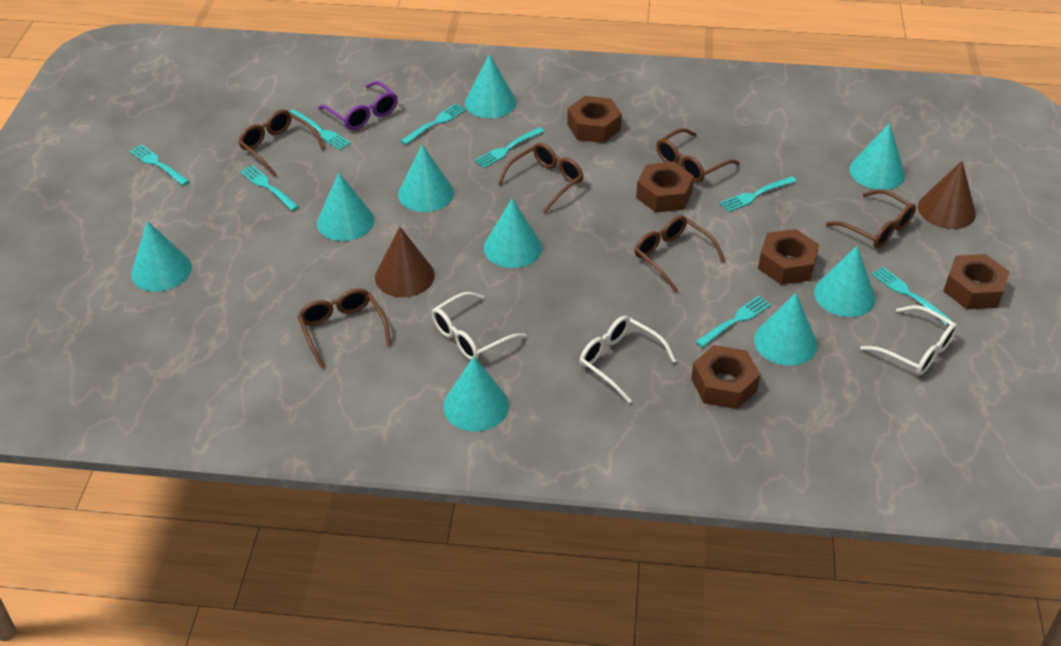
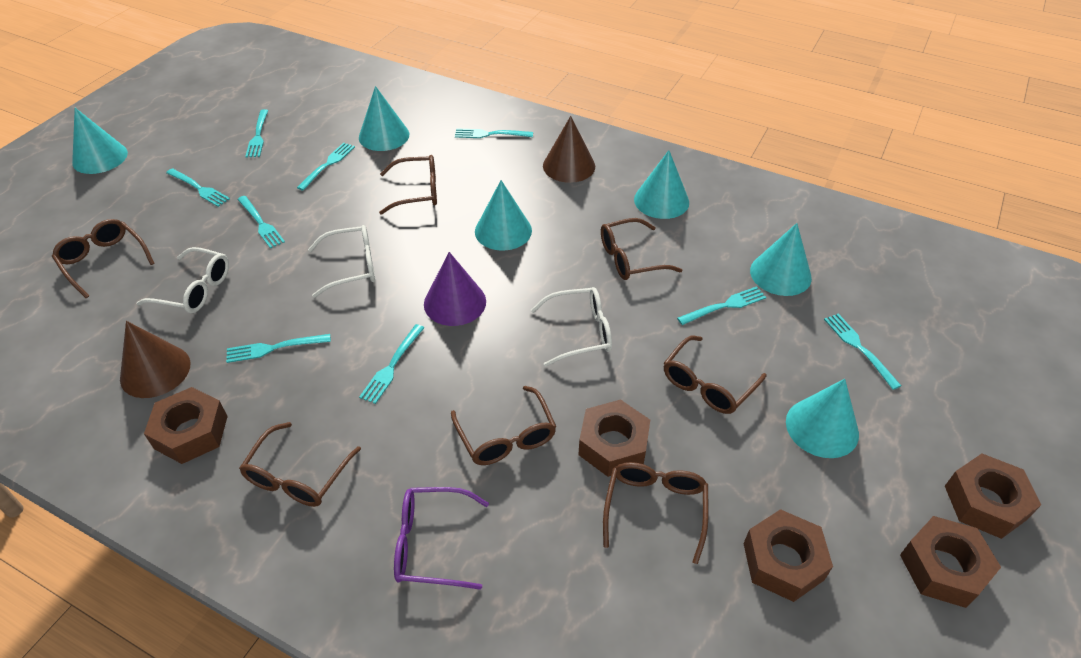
brown glasses: [239,110,325,177] [298,288,391,369] [498,143,584,213] [635,215,725,292] [656,128,740,183] [826,189,916,248] = 6 -> [52,219,155,298] [239,422,361,507] [379,155,437,215] [451,386,556,465] [601,218,682,280] [603,462,709,564] [664,336,767,414] = 7
purple cone: none = 0 -> [424,252,486,326] = 1
turquoise cone: [131,221,192,292] [317,173,374,241] [398,144,454,212] [443,357,509,432] [465,54,516,118] [484,198,542,268] [754,293,817,366] [814,246,875,317] [850,123,905,190] = 9 -> [72,108,128,174] [359,86,409,151] [475,180,532,251] [634,150,689,219] [750,223,812,296] [786,379,859,458] = 6
turquoise fork: [129,144,190,186] [240,165,299,211] [290,110,351,150] [401,103,466,145] [474,127,545,168] [695,296,771,348] [719,176,797,212] [872,267,952,325] = 8 -> [166,168,230,207] [226,334,331,363] [237,196,285,249] [245,109,268,158] [297,142,355,191] [359,324,424,404] [455,128,533,138] [677,286,766,325] [824,314,901,390] = 9

